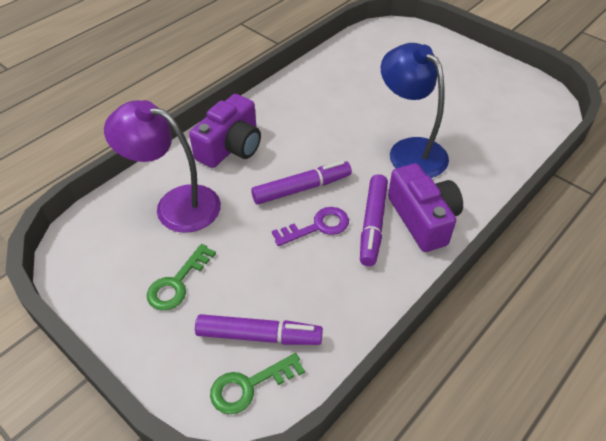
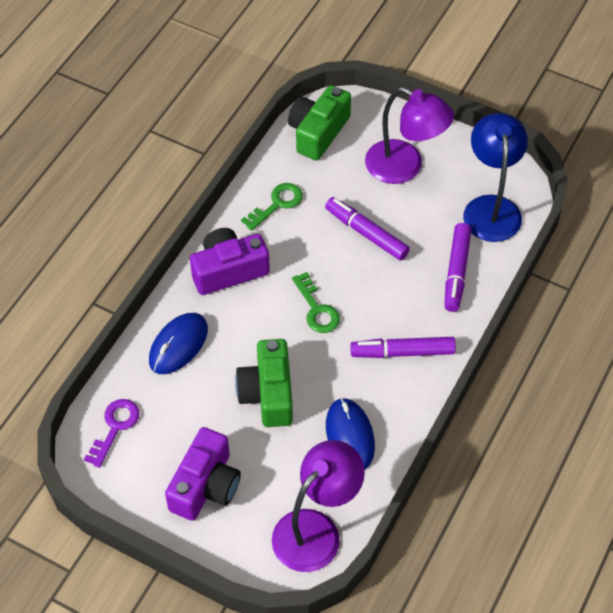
blue mouse: none = 0 -> [149,313,208,374] [326,398,375,469] = 2
green camera: none = 0 -> [235,339,293,427] [288,85,351,161] = 2
purple lamp: [104,100,221,233] = 1 -> [272,440,365,572] [365,87,454,184] = 2

